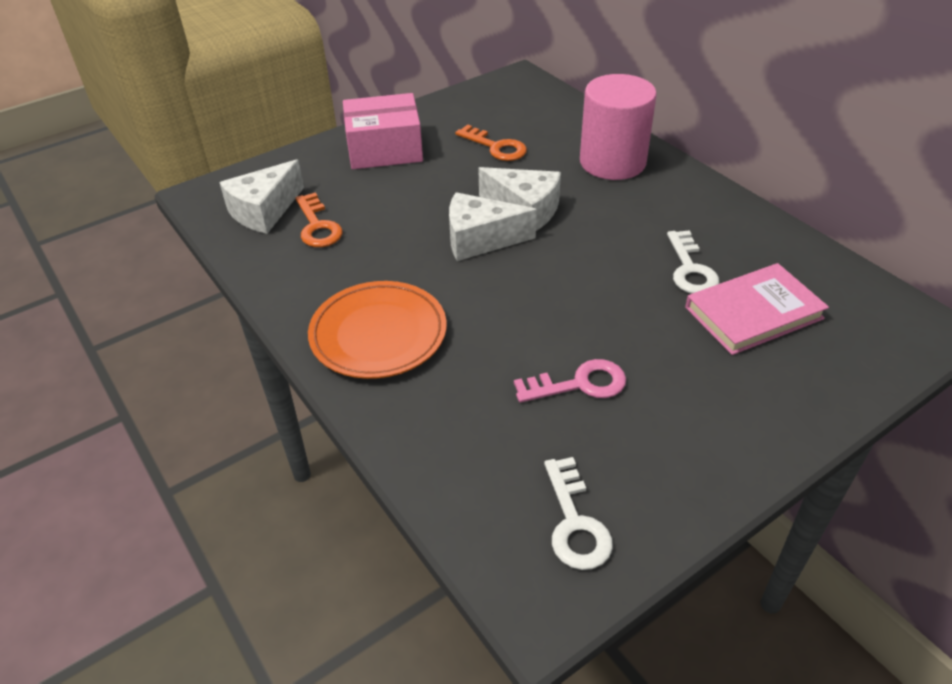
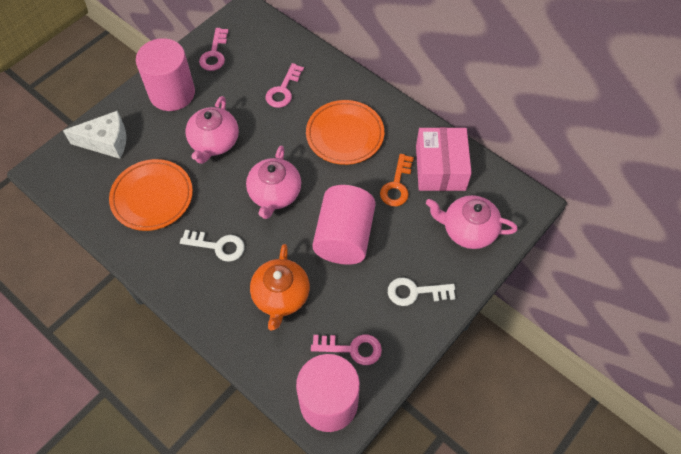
orange key: [296,192,342,247] [455,125,527,161] = 2 -> [380,154,414,206] = 1
orange plate: [308,281,447,379] = 1 -> [109,159,193,231] [306,100,384,165] = 2
orange teapot: none = 0 -> [250,244,310,331] = 1
pink book: [685,263,829,355] = 1 -> none = 0
pink cylinder: [580,74,657,180] = 1 -> [136,38,195,111] [296,354,360,432] [312,185,376,265] = 3
pink key: [514,359,626,403] = 1 -> [199,28,229,71] [266,63,304,108] [311,334,382,365] = 3
pink teapot: none = 0 -> [186,96,239,164] [246,146,301,219] [426,195,518,249] = 3
white cheese: [219,159,304,234] [449,192,537,261] [478,167,561,231] = 3 -> [63,111,126,159] = 1

